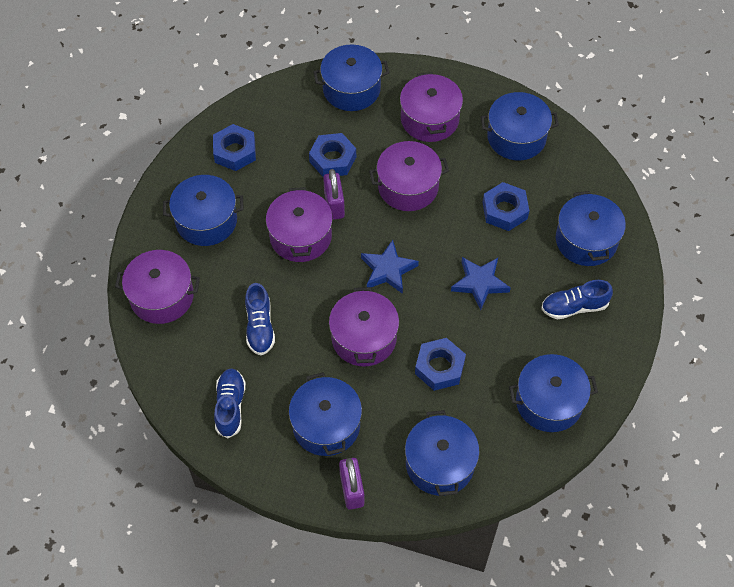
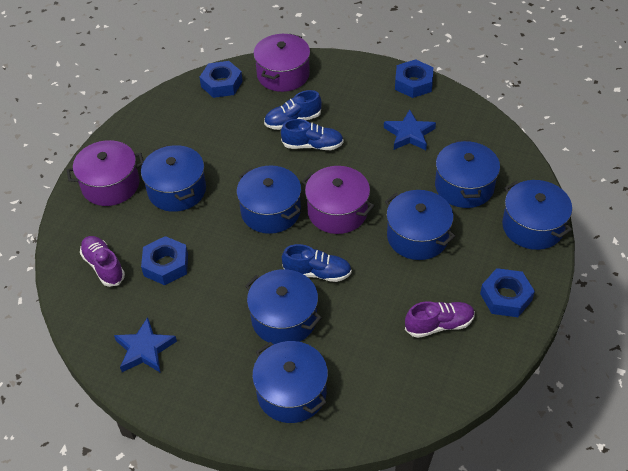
purple padlock: [323,169,345,220] [339,458,364,510] = 2 -> none = 0
purple pot: [115,250,200,324] [266,187,333,262] [329,287,399,366] [369,141,449,211] [400,72,463,142] = 5 -> [67,140,144,206] [254,34,310,92] [302,166,374,234] = 3
purple shoe: none = 0 -> [80,236,125,287] [405,302,475,338] = 2

